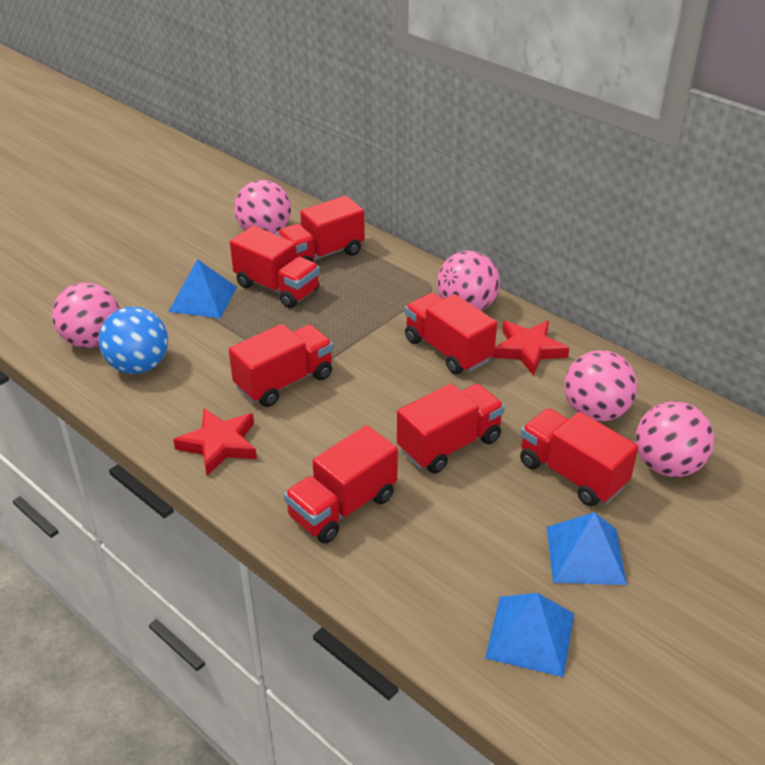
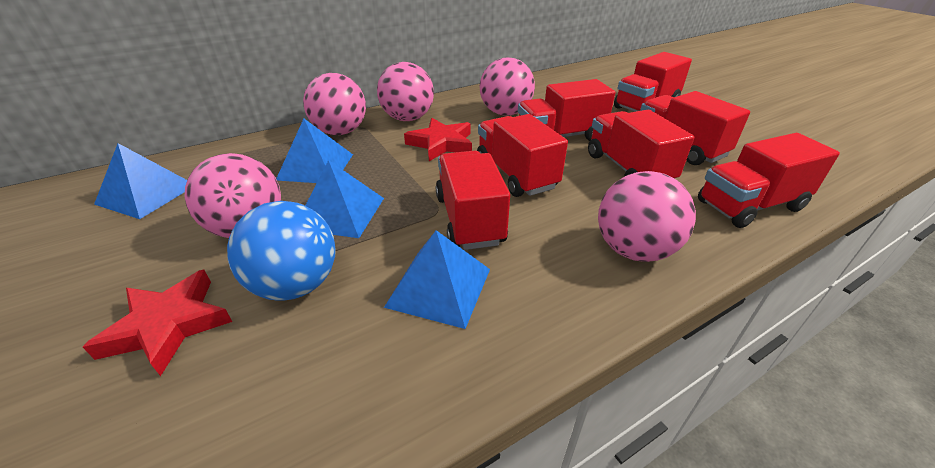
blue pyramid: [168,259,237,318] [485,593,574,677] [547,512,627,585] = 3 -> [94,143,187,219] [276,119,353,183] [305,160,384,238] [384,230,490,329] = 4

